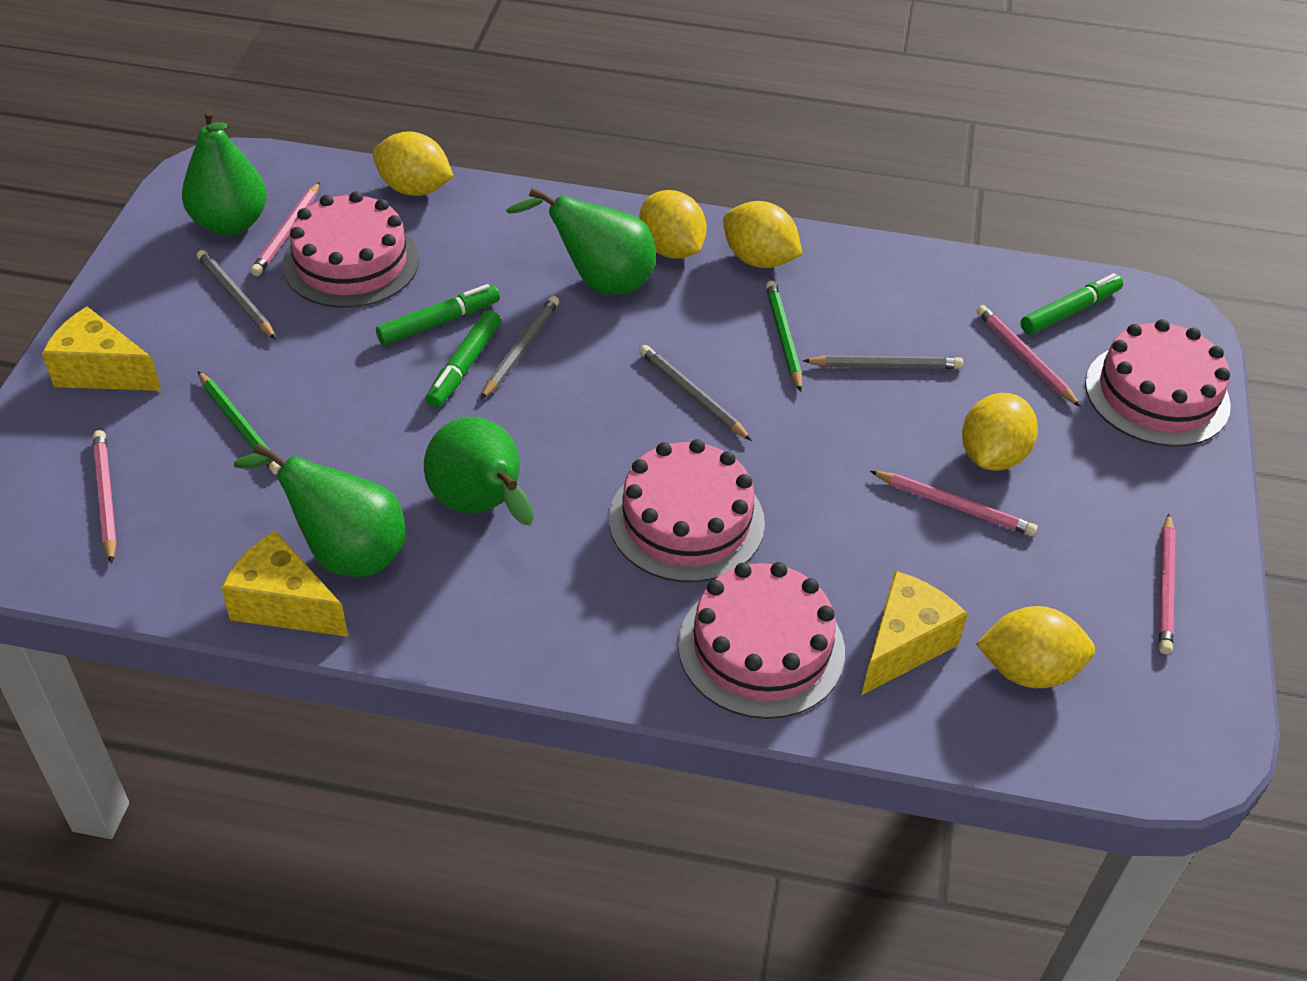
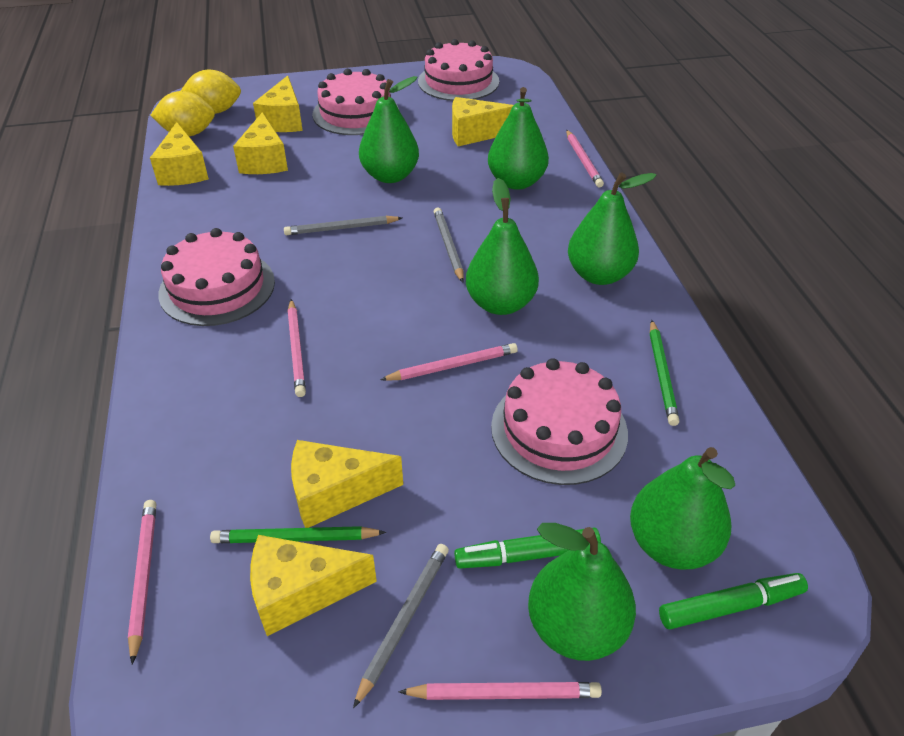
green marker: [376,284,500,345] [426,310,501,408] [1020,273,1123,335] = 3 -> [454,527,601,568] [659,573,808,629] = 2
green pear: [182,109,267,235] [234,443,406,577] [424,417,534,526] [506,188,656,294] = 4 -> [359,76,419,183] [466,178,539,315] [488,87,549,190] [528,523,636,661] [568,172,657,285] [630,447,735,569] = 6
grey pencil: [197,250,276,339] [481,296,559,399] [639,345,752,441] [803,355,963,369] = 4 -> [284,216,402,235] [353,544,449,708] [434,207,464,283] = 3
yellow cheese: [42,307,161,391] [221,531,348,637] [861,571,968,695] = 3 -> [150,122,209,186] [233,112,288,174] [250,535,377,636] [253,76,303,132] [291,440,403,528] [452,97,514,146] = 6
yellow lemon: [373,131,454,196] [639,190,707,259] [723,201,802,268] [962,393,1038,471] [976,606,1095,688] = 5 -> [150,91,215,136] [181,70,241,114] = 2

